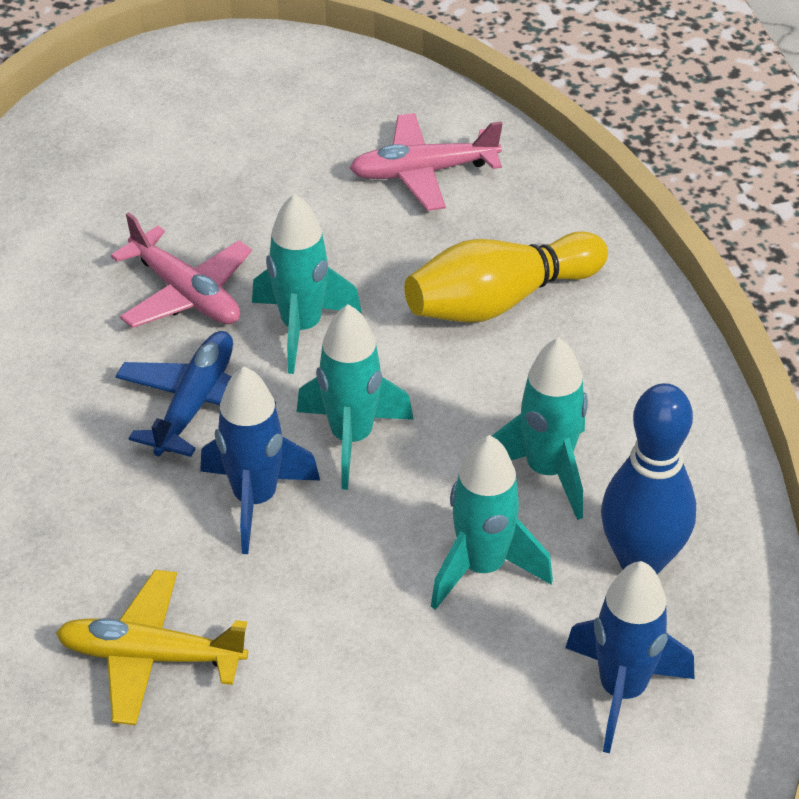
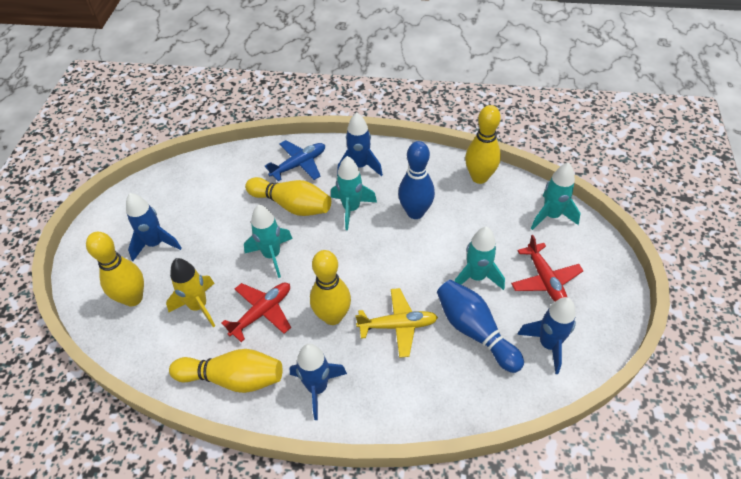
blue bowling pin: [601,383,696,574] = 1 -> [398,141,435,219] [437,280,524,373] = 2
blue rocket: [200,367,320,554] [565,561,694,753] = 2 -> [126,193,182,261] [290,344,347,420] [337,112,383,176] [517,297,576,374] = 4
pink plane: [111,212,252,328] [350,113,503,211] = 2 -> none = 0
red plane: none = 0 -> [221,282,291,342] [511,235,583,302] = 2
yellow bowling pin: [404,231,608,323] = 1 -> [86,232,144,307] [169,349,282,393] [245,177,331,216] [310,250,351,325] [465,105,501,184] = 5
yellow rocket: none = 0 -> [166,258,215,327] = 1

